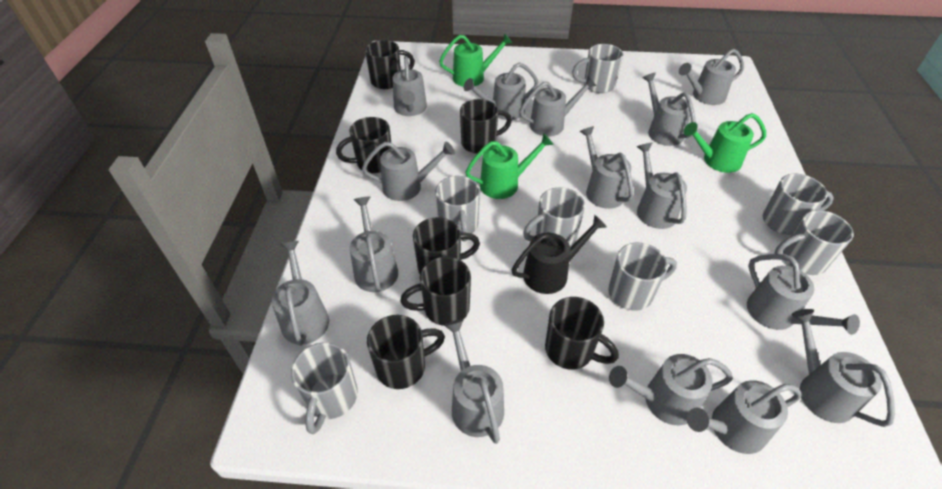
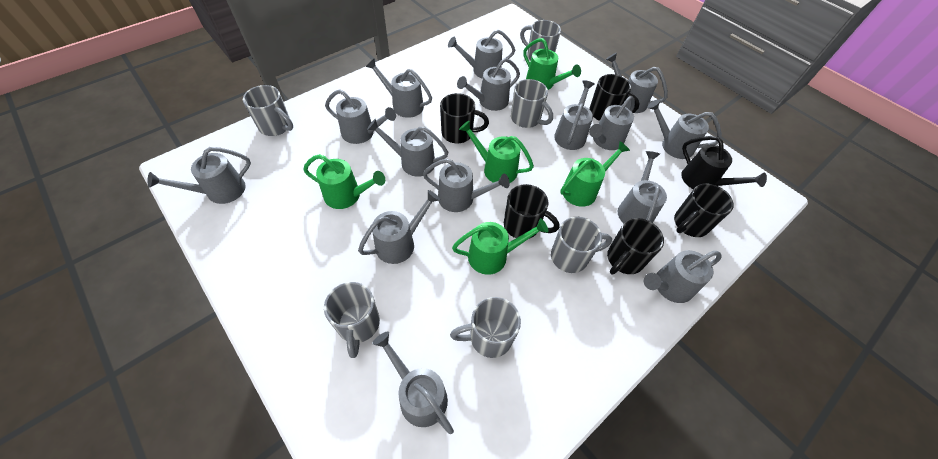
black mug: [336,117,391,173] [365,40,415,89] [367,315,445,389] [400,257,471,326] [413,217,480,274] [460,99,512,154] [545,297,619,370] = 7 -> [440,93,489,143] [504,184,559,239] [589,74,640,121] [607,218,664,275] [674,183,734,237] = 5
green watering can: [439,33,512,87] [465,134,554,199] [684,113,766,173] = 3 -> [303,154,385,209] [452,218,548,275] [459,120,534,183] [523,38,581,90] [560,141,630,207] = 5
grey mug: [291,342,358,434] [435,176,480,241] [523,187,585,247] [572,44,623,93] [608,243,677,311] [763,174,834,235] [774,210,854,275] = 7 -> [243,85,293,136] [324,282,380,358] [450,297,521,358] [511,79,553,128] [520,20,561,60] [551,217,612,273] = 6

